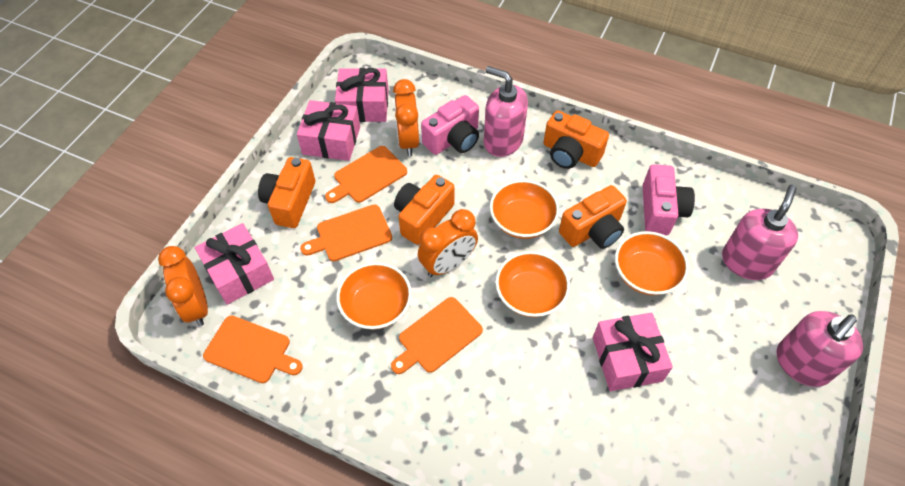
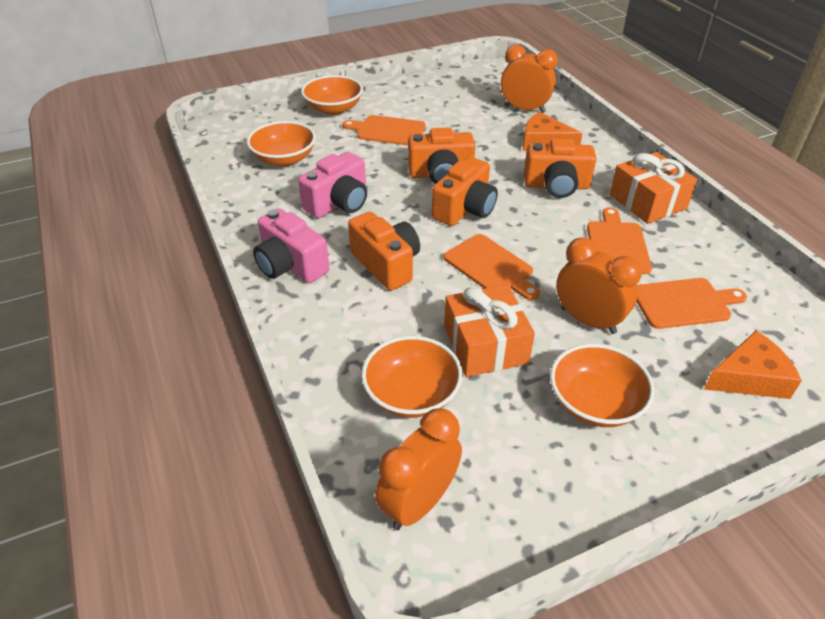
orange cheese: none = 0 -> [523,112,583,151] [704,331,802,399] = 2
orange gift: none = 0 -> [444,284,535,377] [610,152,697,224] = 2
pink gift: [195,223,274,305] [297,100,360,161] [335,68,389,122] [593,313,673,391] = 4 -> none = 0
pink soap dispenser: [484,66,528,157] [722,184,798,280] [777,311,863,387] = 3 -> none = 0

